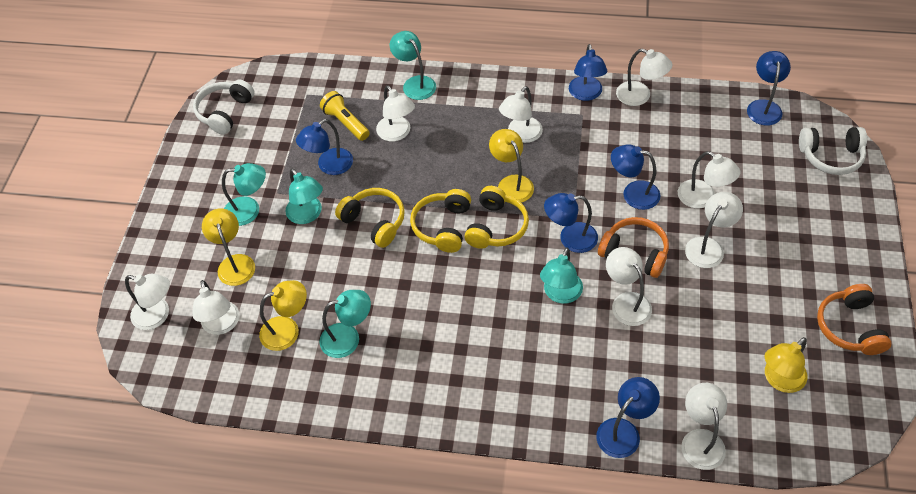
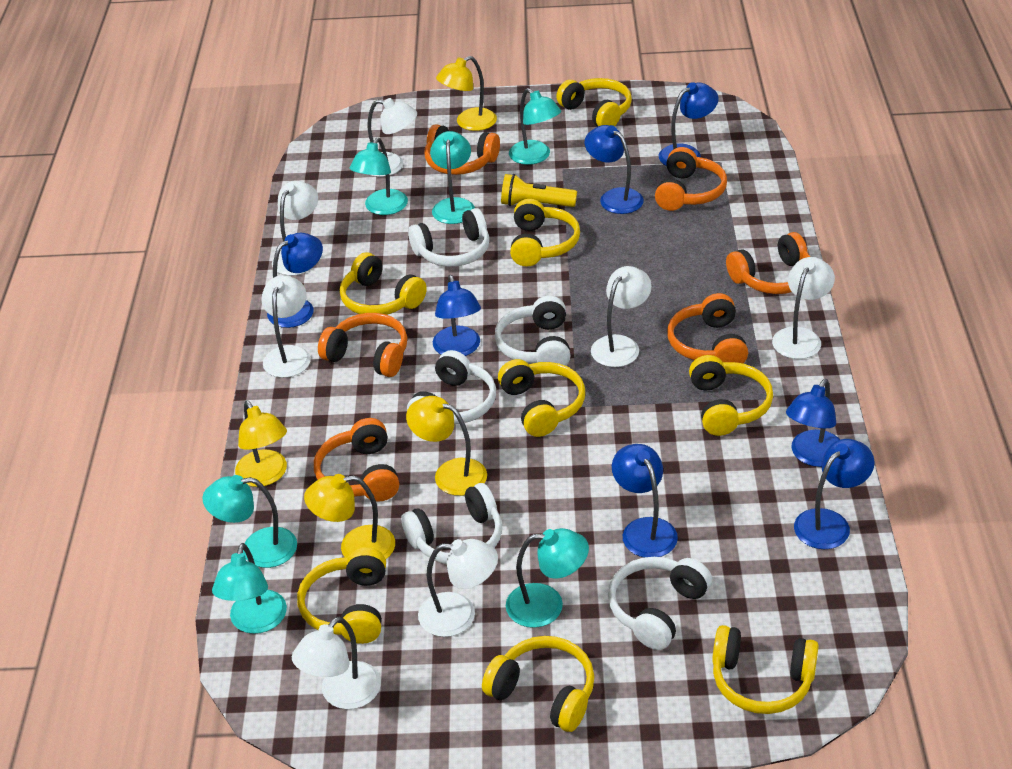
blue lamp: [296,119,353,175] [544,193,598,253] [569,44,607,101] [596,377,660,458] [611,144,660,210] [747,51,791,126] = 6 -> [267,233,323,328] [433,275,481,356] [585,125,644,214] [612,444,678,557] [659,82,718,166] [786,379,840,467] [794,439,874,549] = 7
orange headphones: [598,217,669,278] [817,284,892,355] = 2 -> [314,418,399,502] [318,313,407,377] [425,124,500,175] [655,147,727,211] [667,293,748,363] [726,232,810,294] = 6
turquoise lamp: [222,163,266,226] [285,168,323,224] [319,290,371,358] [390,31,436,100] [540,247,583,304] = 5 -> [202,475,297,568] [212,543,287,634] [350,138,408,215] [430,131,475,224] [506,528,589,628] [509,88,561,165] = 6
white headphones: [193,80,255,135] [799,127,867,175] = 2 -> [401,483,502,564] [407,350,496,424] [408,208,489,267] [495,296,570,366] [608,557,712,650] = 5
white lamp: [125,274,170,330] [192,280,240,335] [376,85,415,142] [499,86,543,143] [606,247,652,326] [616,49,672,106] [678,151,740,209] [681,383,727,470] [685,192,743,268] = 9 -> [261,275,311,378] [272,181,318,276] [292,617,381,709] [367,98,417,177] [418,539,498,637] [591,266,652,367] [772,257,835,359] = 7
yellow headphones: [335,188,405,248] [410,189,471,253] [464,186,529,249] = 3 -> [297,547,386,644] [340,252,427,315] [482,636,595,732] [498,359,585,437] [510,199,580,267] [556,78,632,126] [689,355,773,436] [712,625,819,714] = 8

